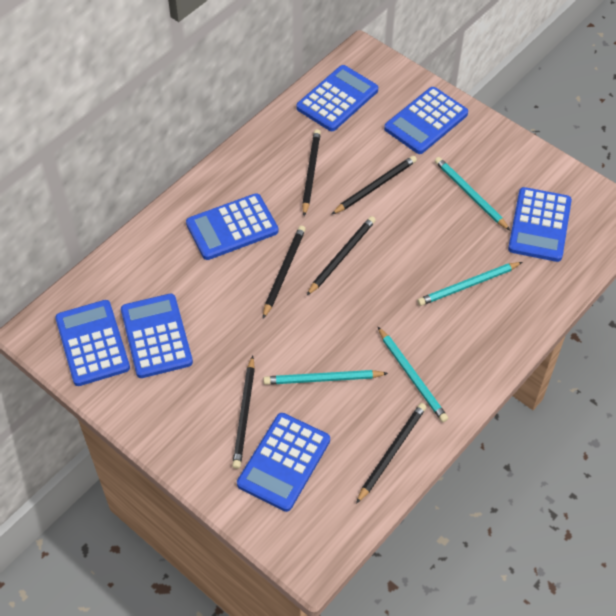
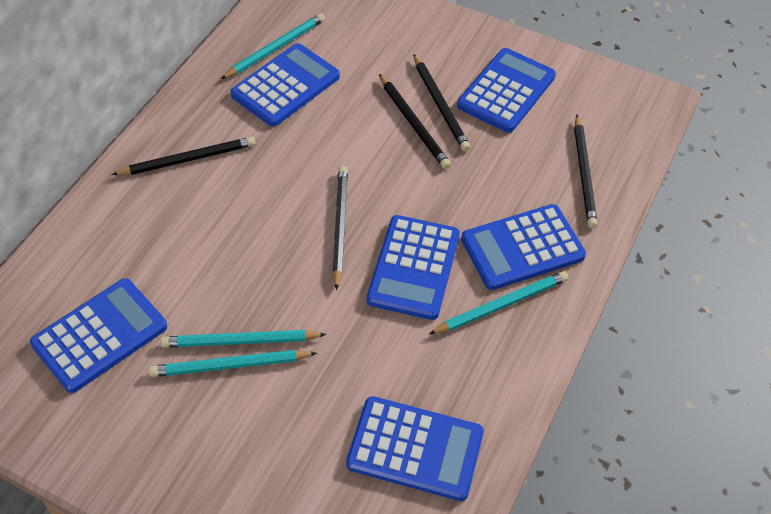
black pencil: [232,355,255,469] [263,226,306,319] [302,129,321,216] [307,216,376,295] [331,156,417,215] [356,403,427,504] = 6 -> [111,137,255,175] [332,166,348,290] [379,74,451,169] [413,54,470,151] [574,115,598,228] = 5
blue calculator: [55,300,130,386] [121,294,193,378] [186,193,278,260] [237,413,330,512] [296,65,378,131] [384,87,468,154] [508,187,572,262] = 7 -> [30,278,167,393] [231,43,340,127] [346,396,484,501] [367,215,460,320] [457,48,556,133] [461,204,586,290] = 6

